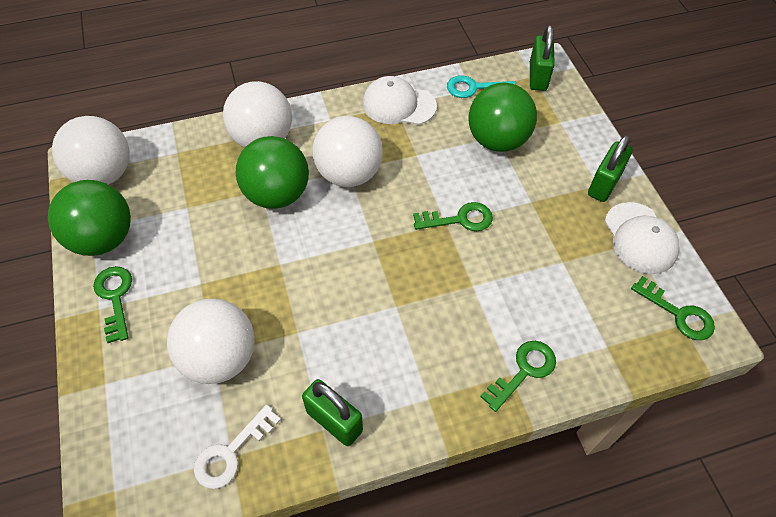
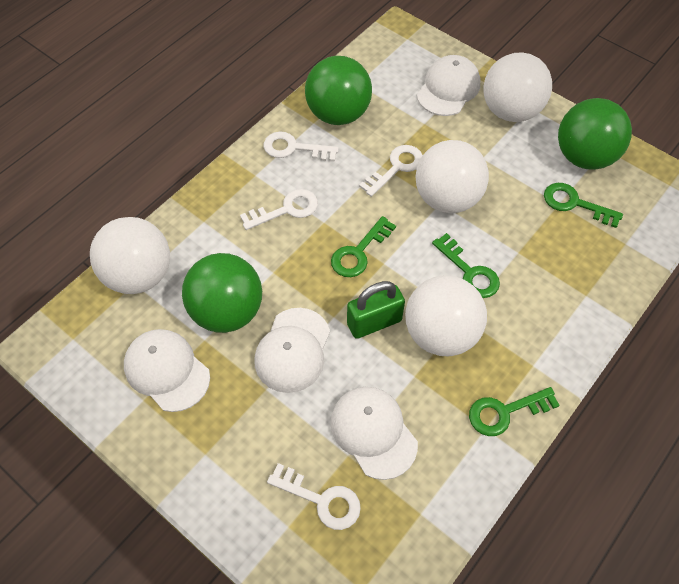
green padlock: [302,379,363,446] [530,25,555,91] [588,135,633,202] = 3 -> [347,281,405,339] = 1
turquoise key: [447,75,516,98] = 1 -> none = 0
white cap: [362,76,437,125] [605,202,680,274] = 2 -> [124,329,210,412] [254,308,330,393] [331,387,418,480] [417,55,481,116] = 4
white key: [194,405,281,489] = 1 -> [240,189,318,230] [264,132,339,162] [267,463,361,530] [359,145,423,197] = 4

